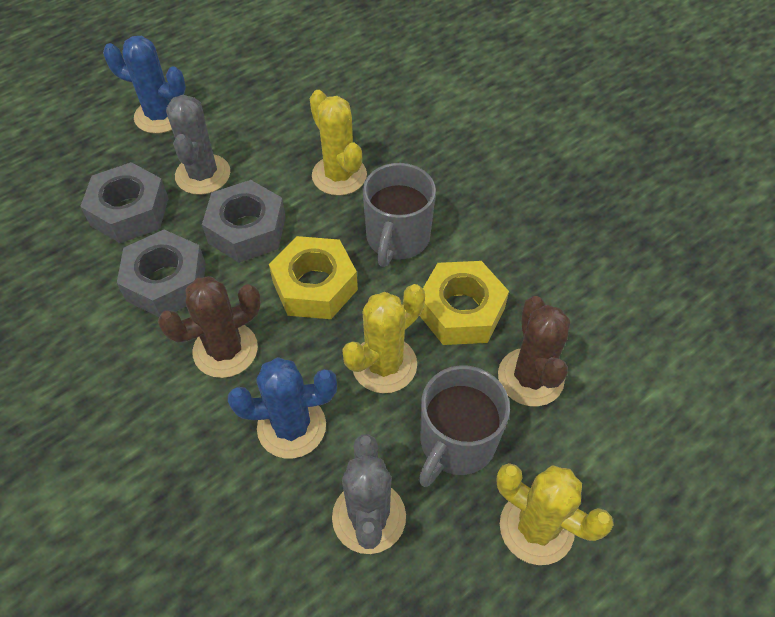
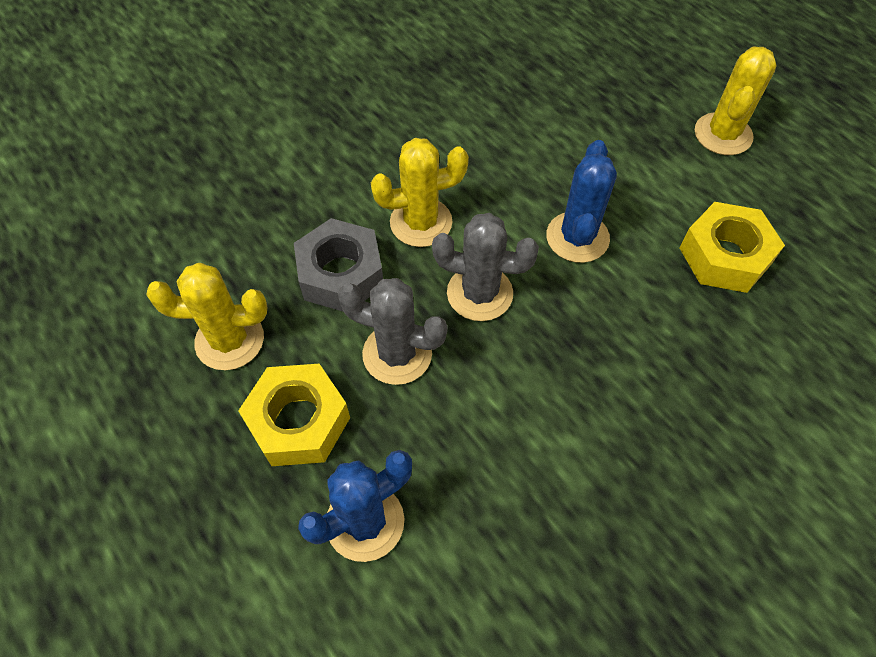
brown cactus: [158,276,261,378] [498,296,570,406] = 2 -> none = 0
grey mug: [363,163,436,267] [419,365,510,487] = 2 -> none = 0
grey nut: [80,162,169,243] [117,230,206,317] [202,180,286,263] = 3 -> [294,218,383,312] = 1

